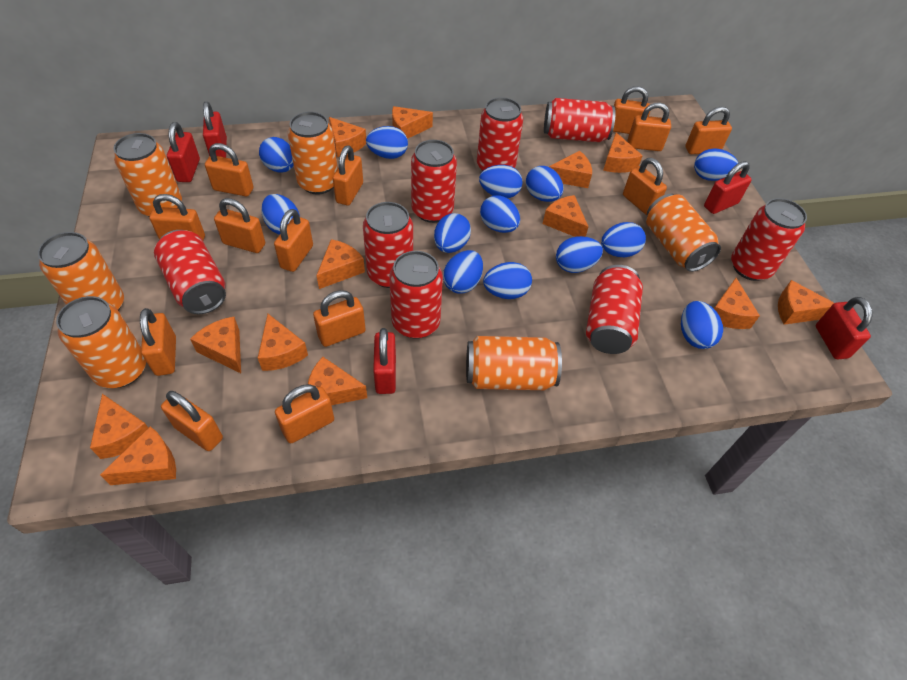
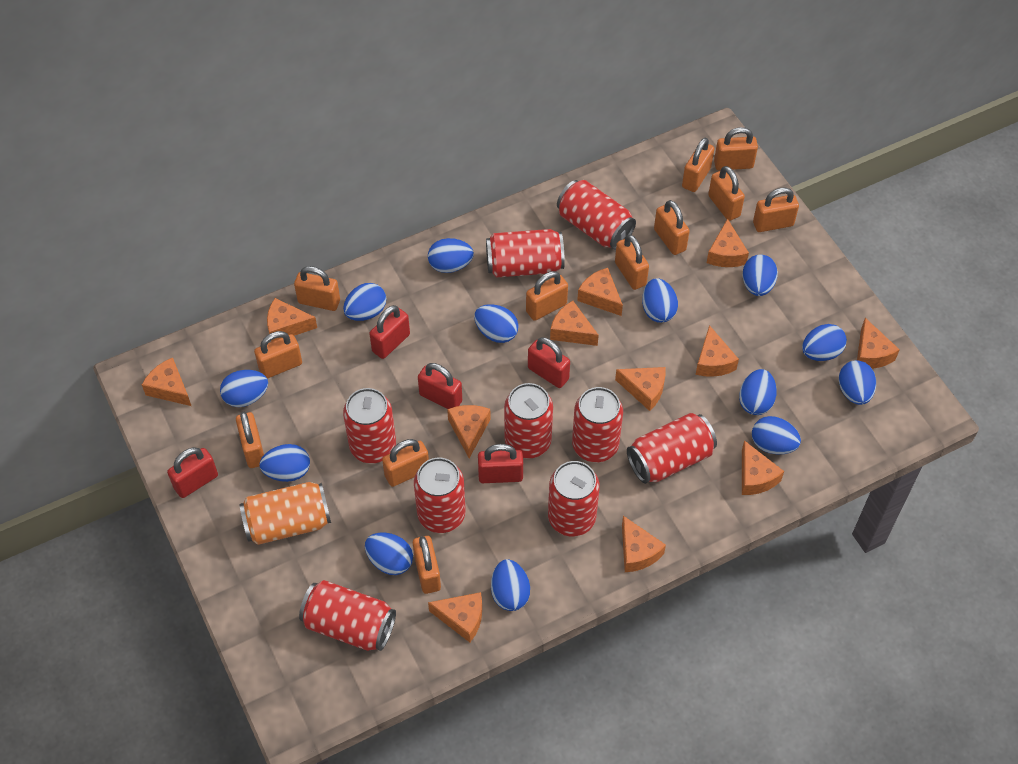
orange can: [38,232,124,311] [56,296,146,388] [114,133,182,217] [288,112,338,195] [466,336,562,390] [646,194,721,272] = 6 -> [240,482,331,545] = 1
orange cheese: [90,394,148,459] [100,426,176,485] [190,317,241,373] [258,314,308,371] [308,357,367,405] [316,239,365,289] [329,117,366,157] [392,106,433,139] [543,195,589,237] [549,151,592,188] [603,132,643,173] [714,278,760,329] [778,280,834,325] = 13 -> [142,358,191,406] [267,298,317,342] [428,592,482,642] [447,405,491,458] [550,301,599,346] [577,268,623,316] [615,367,666,411] [622,516,666,572] [695,325,739,377] [707,219,749,267] [742,440,784,495] [857,318,900,369] = 12
orange padlock: [140,308,176,376] [149,194,205,240] [161,391,223,451] [205,143,254,196] [214,198,265,253] [274,209,313,272] [275,384,334,443] [313,290,366,347] [333,145,363,205] [613,86,650,134] [623,158,667,215] [628,102,671,151] [685,107,732,154] = 13 -> [236,411,264,468] [254,331,302,379] [294,266,340,311] [382,439,429,487] [413,536,441,594] [526,271,568,321] [615,234,649,290] [654,200,690,255] [682,138,715,192] [708,166,745,221] [714,127,758,170] [753,187,799,232] = 12
red can: [154,230,226,314] [363,202,413,288] [389,251,443,339] [411,140,457,223] [477,97,523,171] [544,98,616,142] [586,265,643,354] [731,198,807,281] = 8 -> [299,580,396,651] [343,388,396,463] [414,458,466,533] [486,229,565,277] [504,383,553,459] [548,461,600,536] [557,180,636,250] [572,387,623,462] [627,413,717,484] = 9

